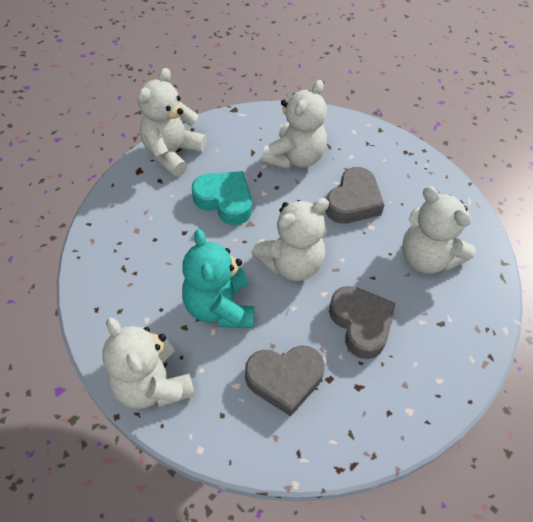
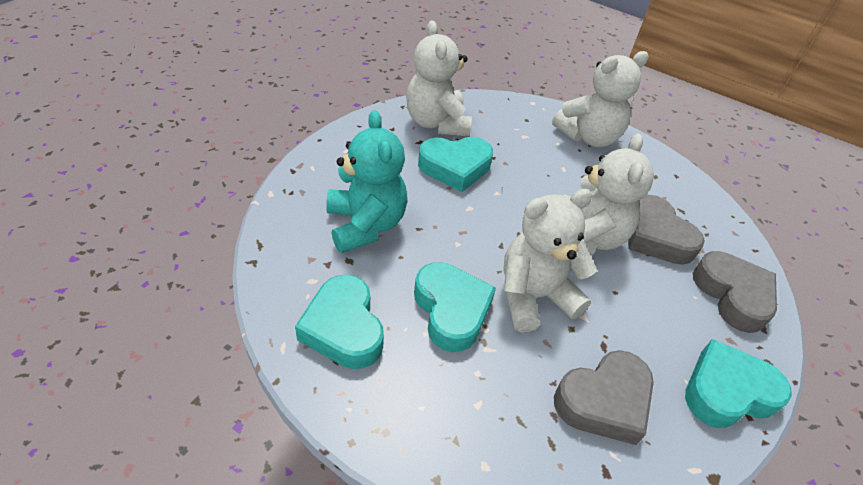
turquoise heart: [192,171,252,225] = 1 -> [295,275,384,369] [414,262,496,352] [418,137,493,192] [685,339,792,428] = 4
white teddy bear: [102,317,195,409] [138,68,206,177] [251,198,329,281] [262,80,327,170] [402,186,476,274] = 5 -> [406,20,472,136] [503,189,597,332] [552,51,649,147] [564,133,654,256] = 4

